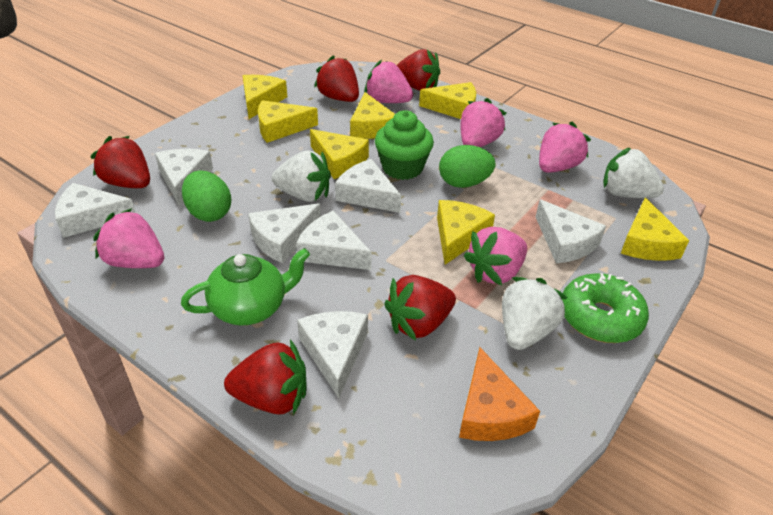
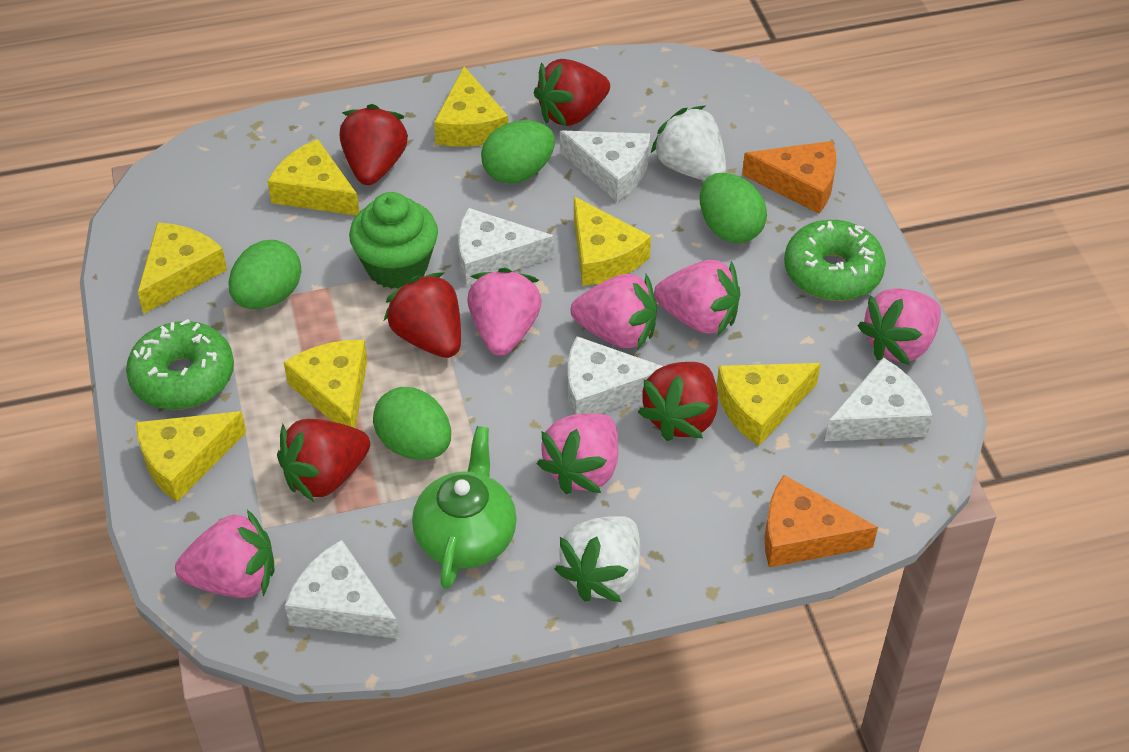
green donut: [562,273,649,343] = 1 -> [126,319,234,410] [784,220,886,301] = 2
green egg: [182,170,231,222] [439,145,495,188] = 2 -> [228,240,301,309] [373,387,451,460] [481,120,555,183] [700,173,767,243] = 4
orange cheese: [459,347,540,441] = 1 -> [742,141,836,214] [764,475,878,567] = 2
pink strawberry: [93,208,164,268] [364,60,413,103] [461,98,506,147] [464,227,527,285] [539,121,591,173] = 5 -> [175,509,274,598] [467,267,542,356] [537,413,618,494] [571,274,657,350] [654,260,740,336] [858,288,941,365] = 6
white cheese: [55,183,136,238] [155,149,213,205] [248,203,321,264] [296,211,371,270] [297,311,368,398] [335,159,401,213] [536,199,606,263] = 7 -> [285,540,399,639] [458,208,554,286] [560,130,650,202] [568,336,663,415] [825,358,933,441] = 5
white strawberry: [272,150,331,202] [502,277,567,350] [603,147,664,198] = 3 -> [554,516,640,602] [651,106,726,181] = 2

